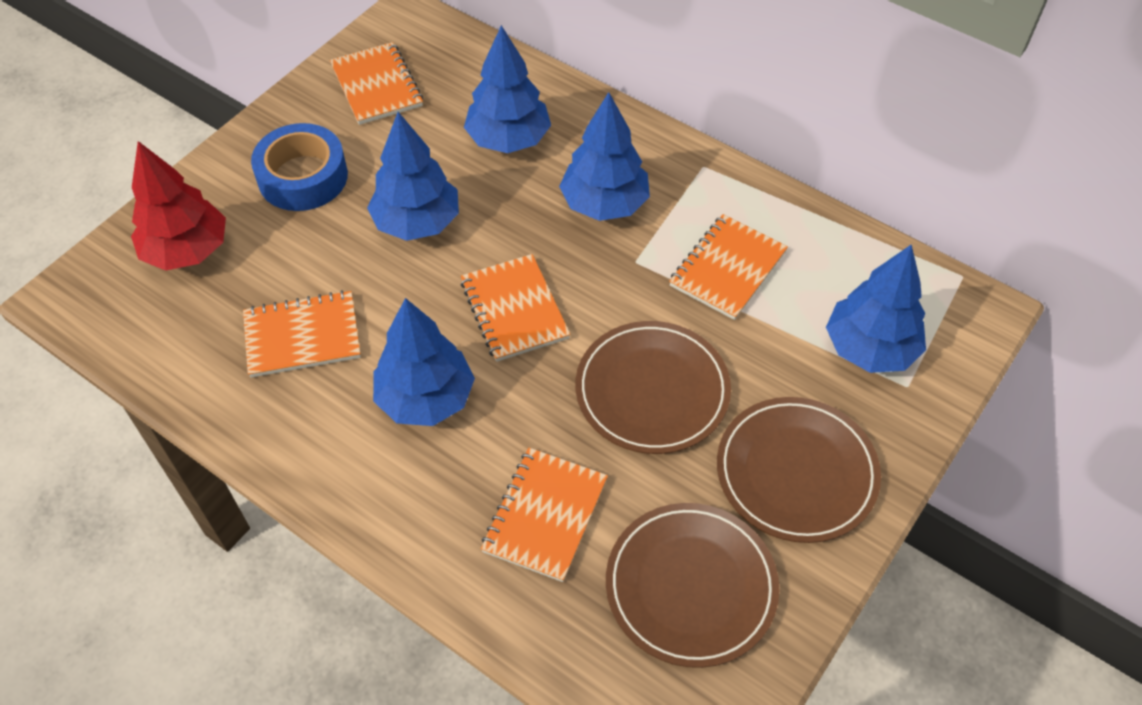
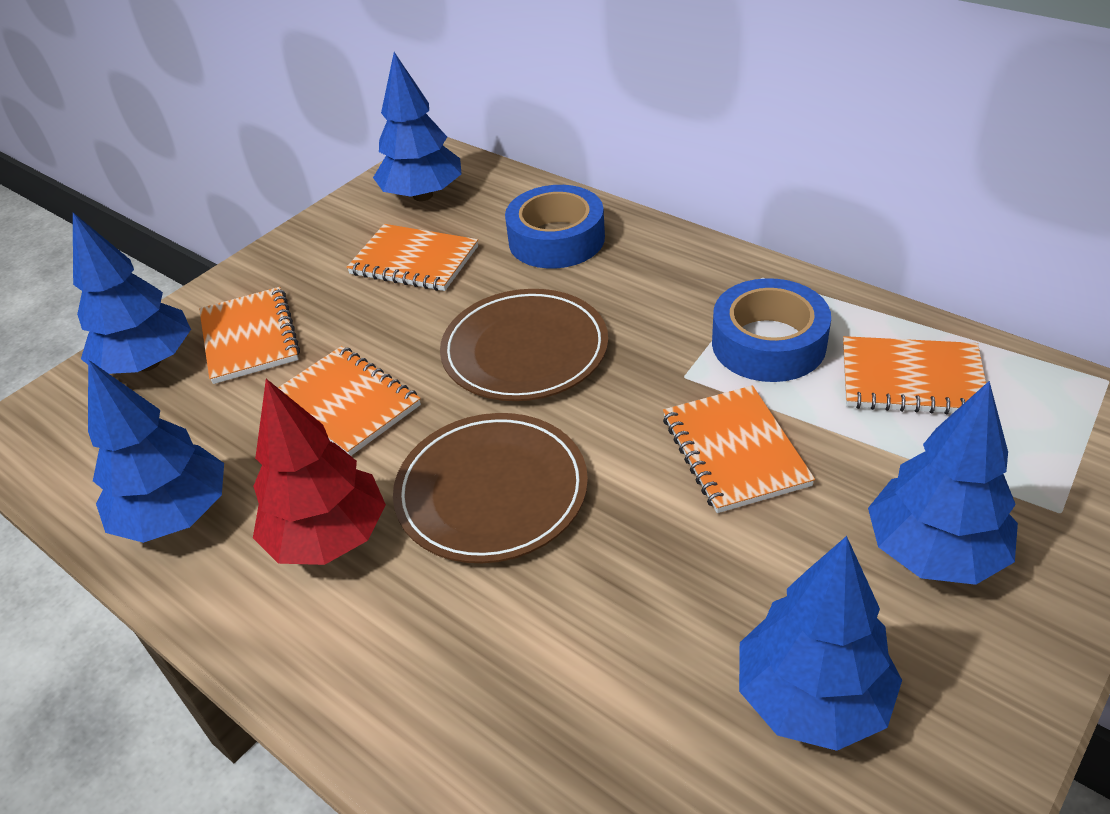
blue tape: [251,123,348,211] = 1 -> [505,185,605,269] [712,278,831,382] = 2
brown plate: [575,321,731,454] [606,503,779,668] [717,397,881,543] = 3 -> [393,413,588,563] [440,289,608,401] = 2

